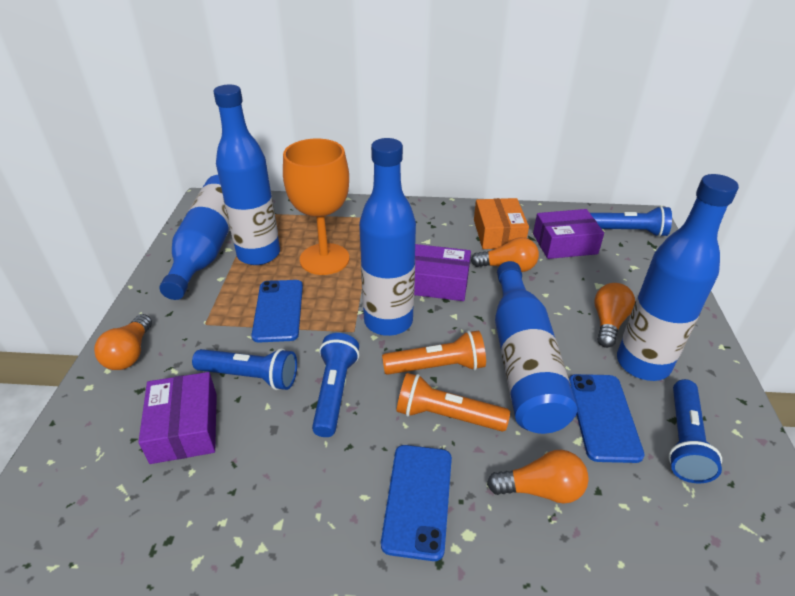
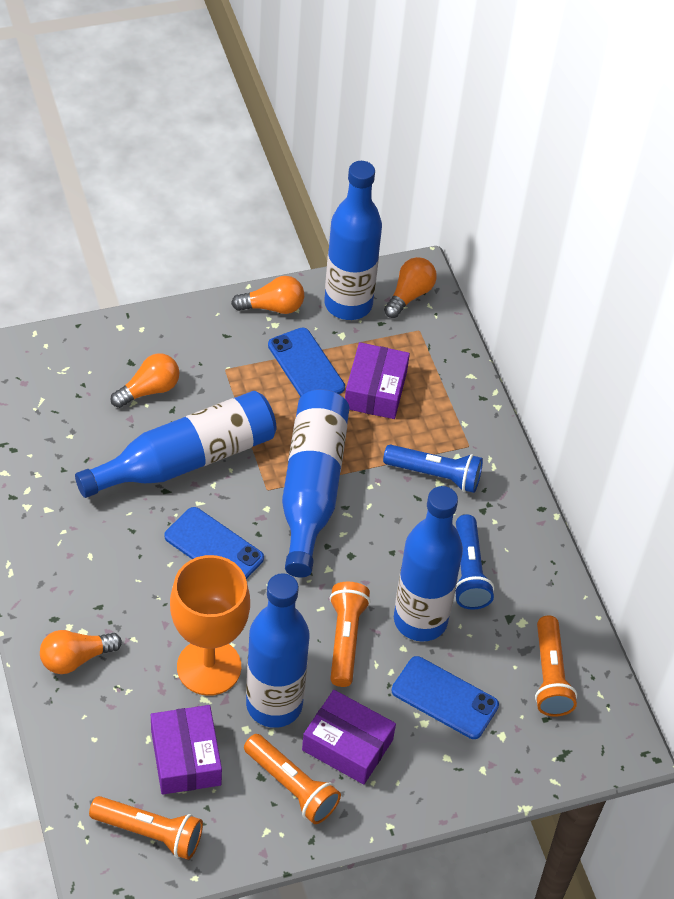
blue flashlight: [192,348,297,390] [312,333,360,437] [590,206,672,237] [668,379,722,484] = 4 -> [383,444,483,493] [455,514,494,610] = 2
orange box: [474,198,529,249] = 1 -> none = 0
orange flashlight: [382,330,486,375] [396,373,510,432] = 2 -> [89,796,203,860] [244,734,341,824] [330,582,370,687] [535,615,577,717] = 4

